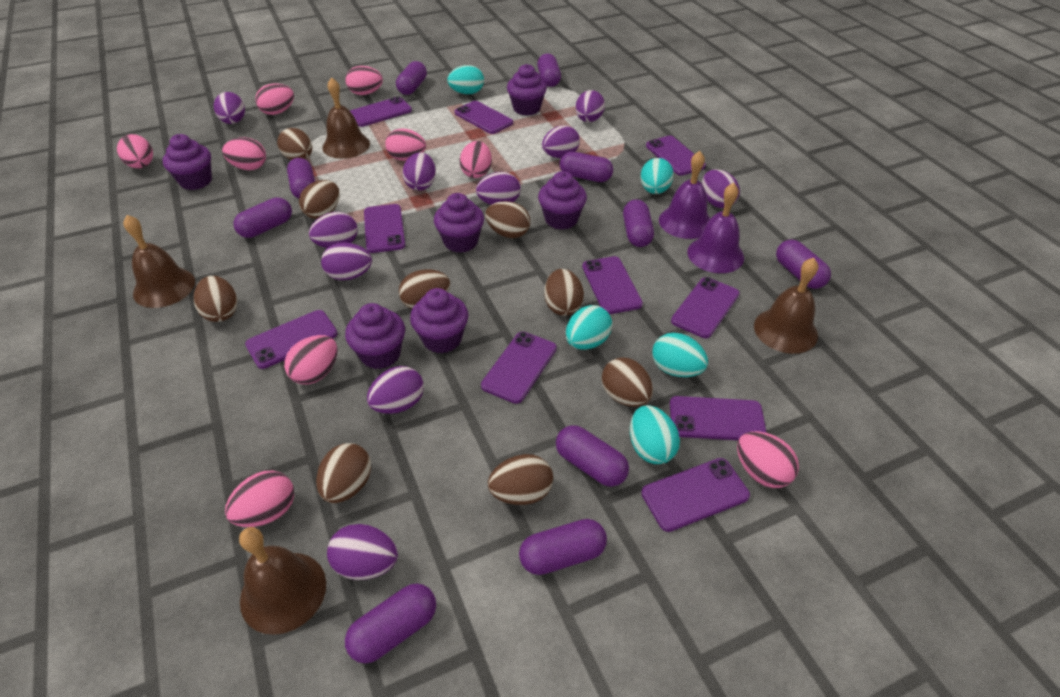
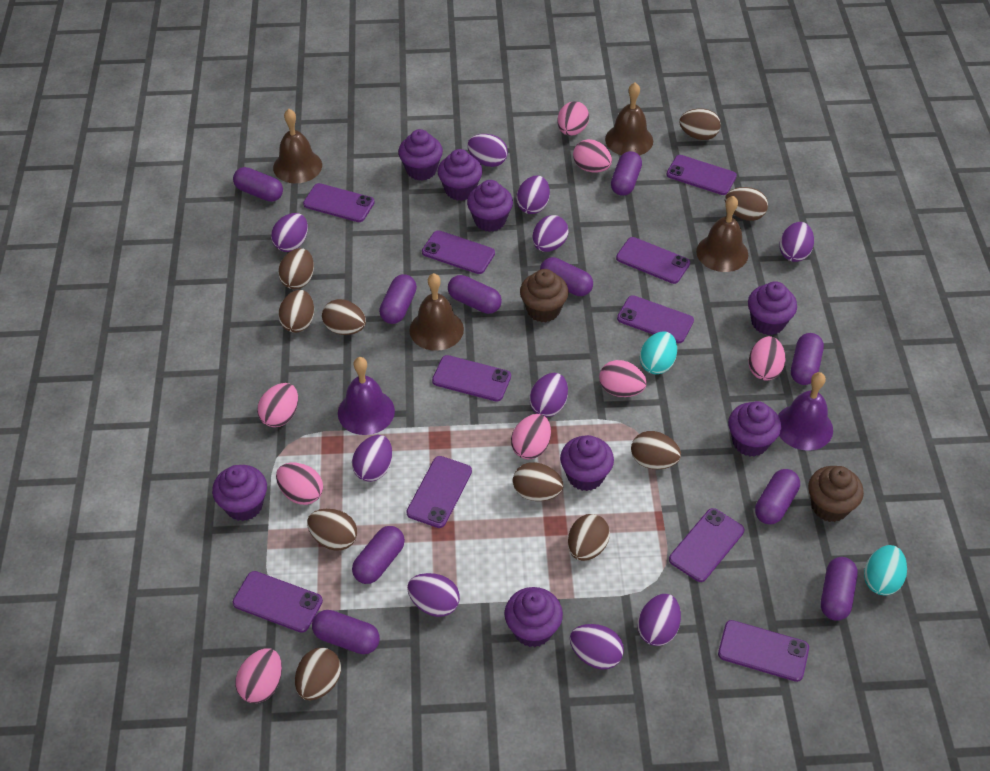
brown cupcake: none = 0 -> [520,269,569,322] [808,466,864,522] = 2
brown egg: [194,276,237,322] [277,128,312,160] [299,180,340,219] [316,443,371,503] [399,269,450,309] [485,201,530,238] [488,454,553,505] [544,269,584,316] [602,357,653,407] = 9 -> [278,248,314,289] [278,290,314,333] [295,648,341,700] [307,509,357,551] [322,299,366,335] [513,462,564,501] [568,514,610,561] [631,431,681,469] [679,109,721,140] [725,187,768,221] = 10
pink egg: [117,134,153,168] [222,137,266,170] [225,471,294,527] [255,84,294,115] [284,335,337,384] [346,66,383,95] [385,129,426,161] [459,141,492,178] [737,431,799,488] = 9 -> [235,648,282,703] [257,383,298,427] [276,463,323,505] [511,414,551,459] [557,101,589,136] [573,139,612,173] [599,360,647,397] [749,336,785,381] = 8
purple cupcake: [163,134,212,190] [345,303,405,369] [410,288,468,353] [434,193,484,253] [507,64,547,115] [538,171,587,230] = 6 -> [212,465,267,521] [398,129,443,181] [438,149,483,201] [467,180,513,232] [504,587,563,647] [560,435,614,491] [728,401,781,457] [748,281,797,335] = 8
turquoise egg: [447,65,484,94] [566,305,612,350] [630,405,680,464] [640,158,674,194] [652,333,708,377] = 5 -> [640,331,677,374] [864,545,907,596] = 2

